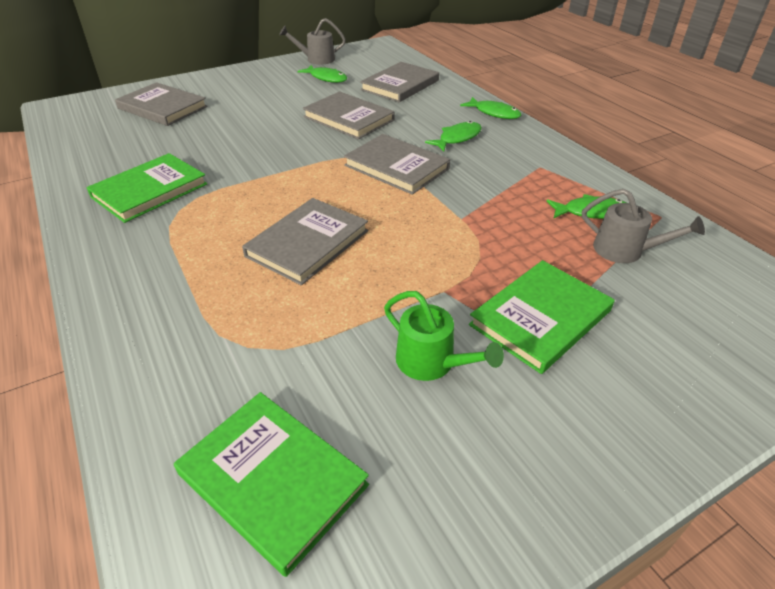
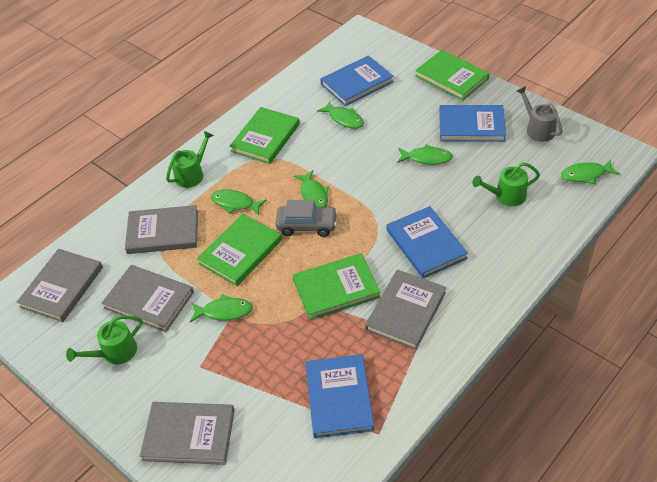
blue book: none = 0 -> [306,354,374,438] [320,55,394,106] [387,206,468,278] [439,105,506,142] = 4
green book: [86,153,208,223] [174,392,369,577] [469,260,614,374] = 3 -> [197,214,282,286] [230,107,300,164] [293,253,380,320] [415,50,489,100] = 4
green fish: [297,65,347,83] [425,121,482,151] [460,97,522,119] [547,194,627,219] = 4 -> [190,294,253,323] [211,189,267,216] [294,170,329,207] [317,101,364,129] [397,144,453,165] [561,160,619,184] = 6
green watering can: [384,291,504,381] = 1 -> [66,315,142,364] [166,131,214,188] [472,162,540,206] = 3
grey car: none = 0 -> [276,200,338,237] = 1
grey watering can: [279,18,346,65] [582,189,705,263] = 2 -> [517,86,563,142] = 1

